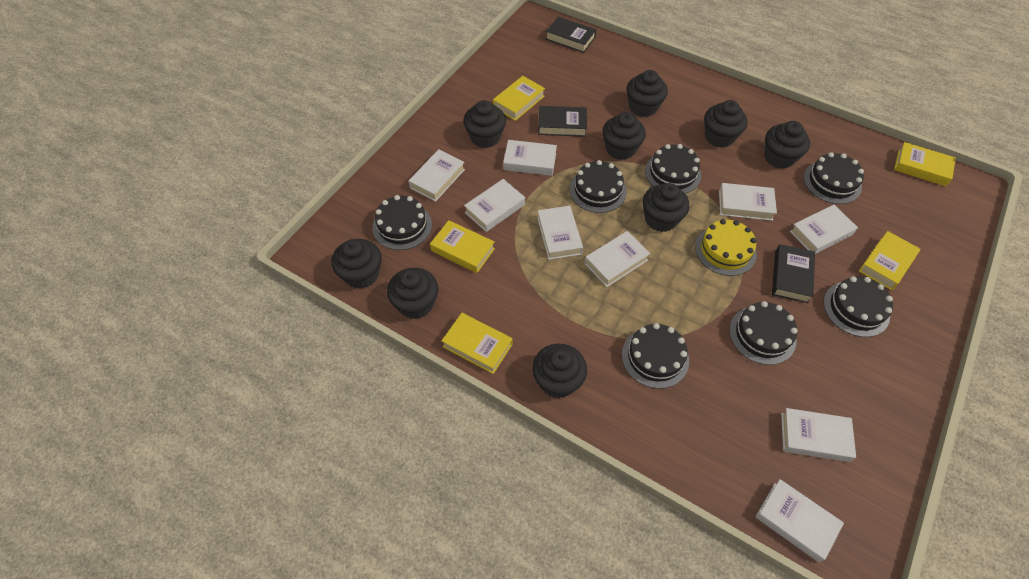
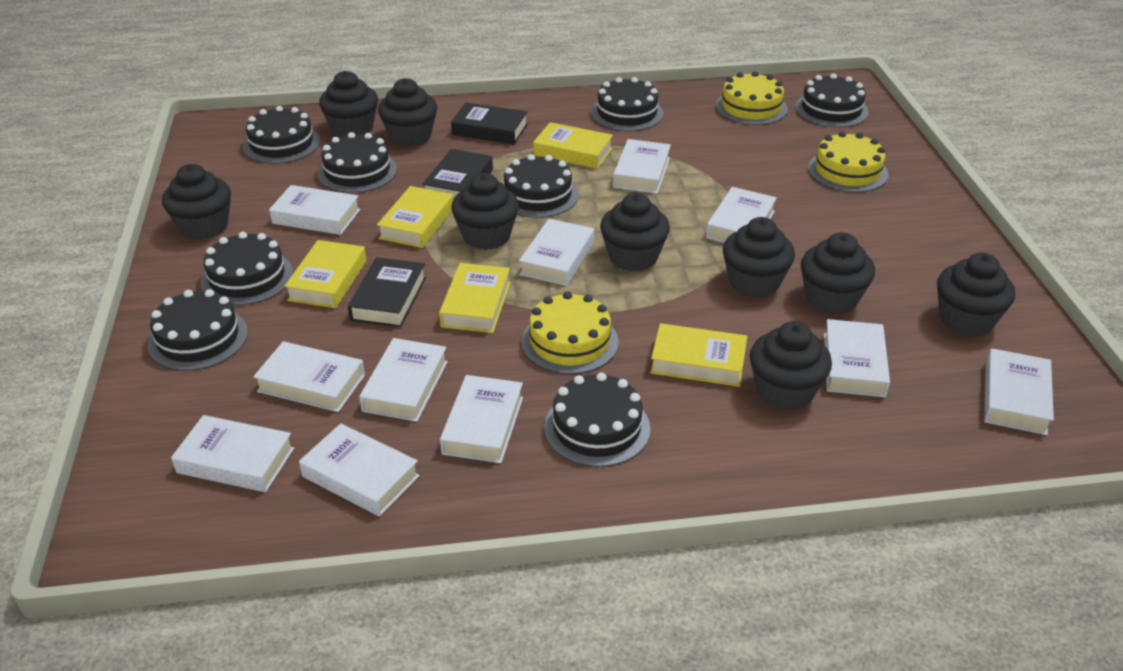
black cake: [372,195,432,250] [570,160,627,213] [622,323,689,389] [645,144,701,194] [729,301,798,365] [804,152,864,204] [824,276,893,337] = 7 -> [148,289,248,371] [201,232,293,306] [243,106,320,164] [318,132,397,193] [504,154,579,218] [544,372,650,467] [591,77,663,131] [795,73,868,128] = 8
white book: [409,149,465,202] [464,179,525,232] [503,140,557,176] [537,206,583,260] [585,231,650,287] [719,183,777,221] [755,479,844,562] [781,408,856,462] [790,205,858,254] = 9 -> [171,415,294,492] [253,341,365,412] [269,185,360,235] [299,423,419,517] [359,338,448,422] [440,375,523,463] [519,219,594,286] [613,139,671,194] [706,187,777,243] [824,319,890,397] [984,349,1054,435] = 11
yellow cake: [695,219,756,276] = 1 -> [522,292,618,374] [715,71,788,125] [808,131,888,192] = 3

